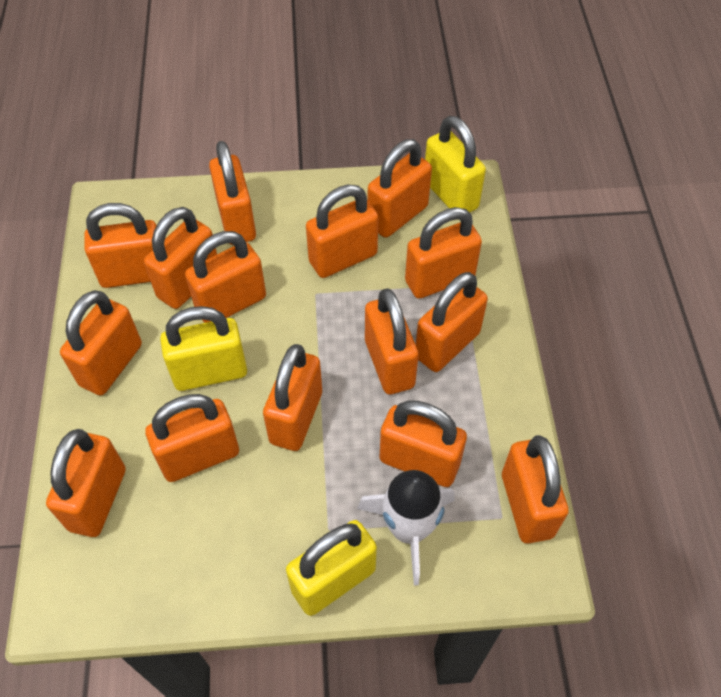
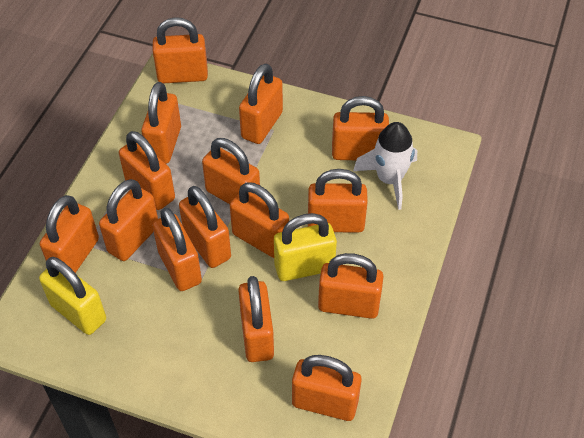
yellow padlock: [160,306,247,391] [286,520,377,616] [425,116,486,213] = 3 -> [39,257,106,335] [274,213,337,281] = 2

